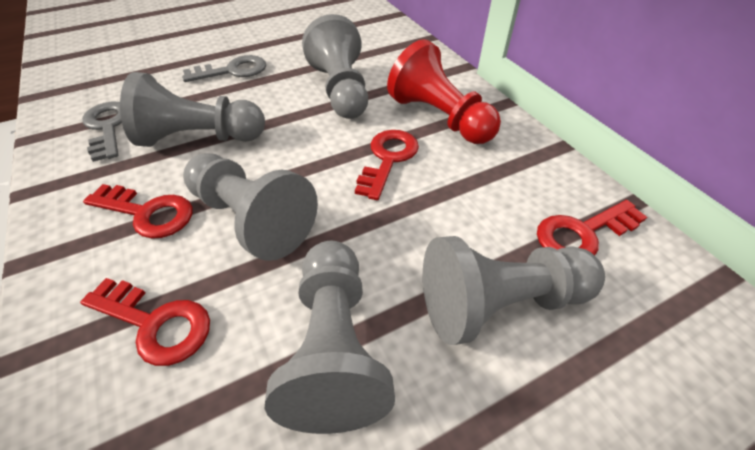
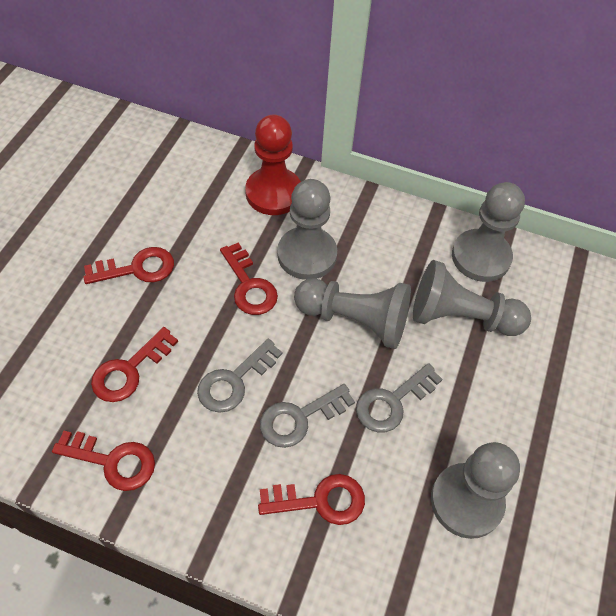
grey key: [82,102,122,162] [182,55,266,82] = 2 -> [197,339,282,413] [260,384,355,448] [356,363,442,432] = 3
red key: [80,278,210,366] [83,184,193,239] [355,130,419,200] [537,200,647,256] = 4 -> [52,431,155,491] [83,247,174,284] [91,327,178,402] [220,243,278,315] [258,474,365,525] = 5

